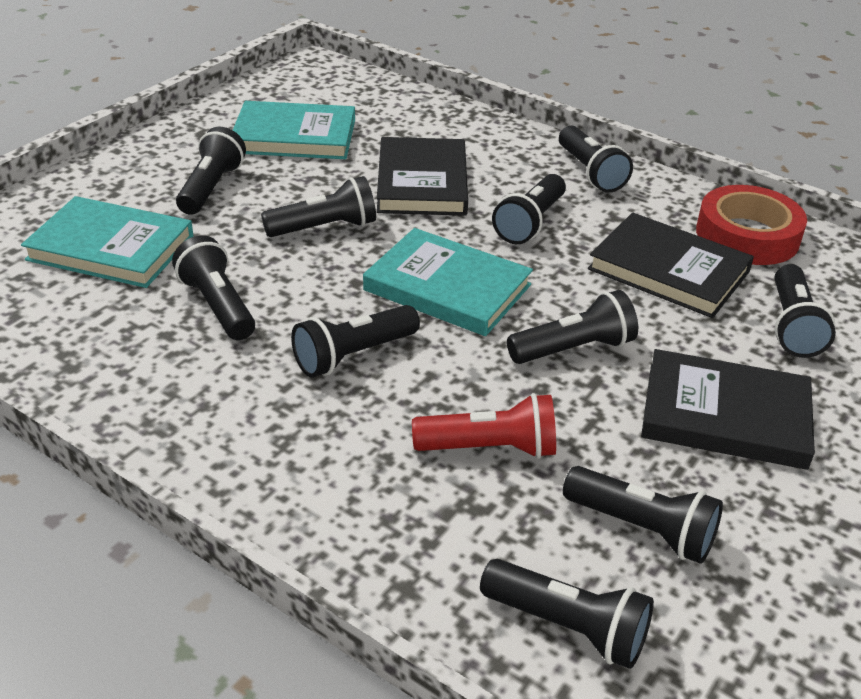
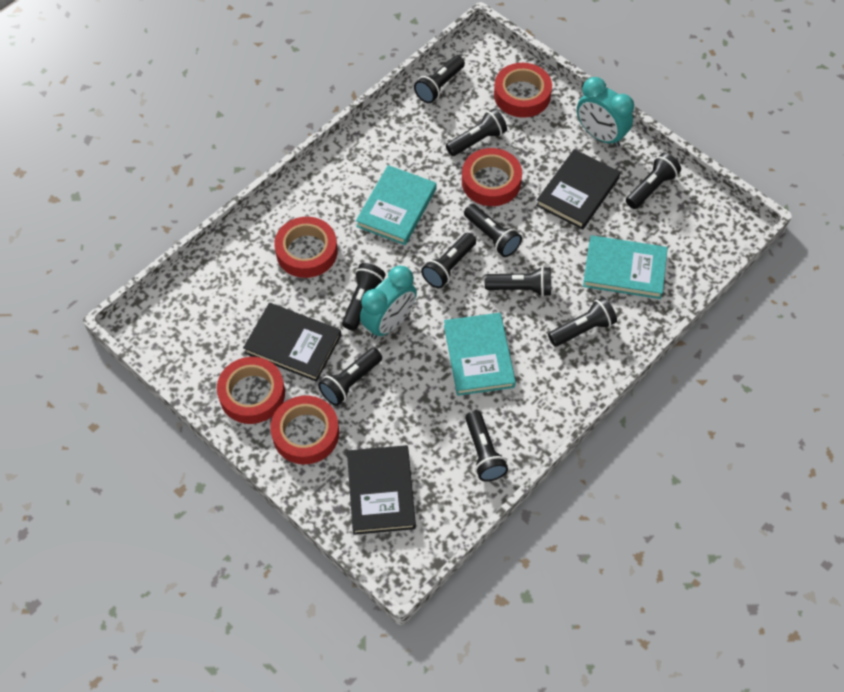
red flashlight: [412,393,556,459] = 1 -> none = 0
red tape: [696,185,807,265] = 1 -> [217,357,285,424] [270,396,339,464] [274,217,338,278] [462,148,522,206] [494,63,552,118] = 5
turquoise clock: none = 0 -> [360,265,417,339] [577,77,634,147] = 2

